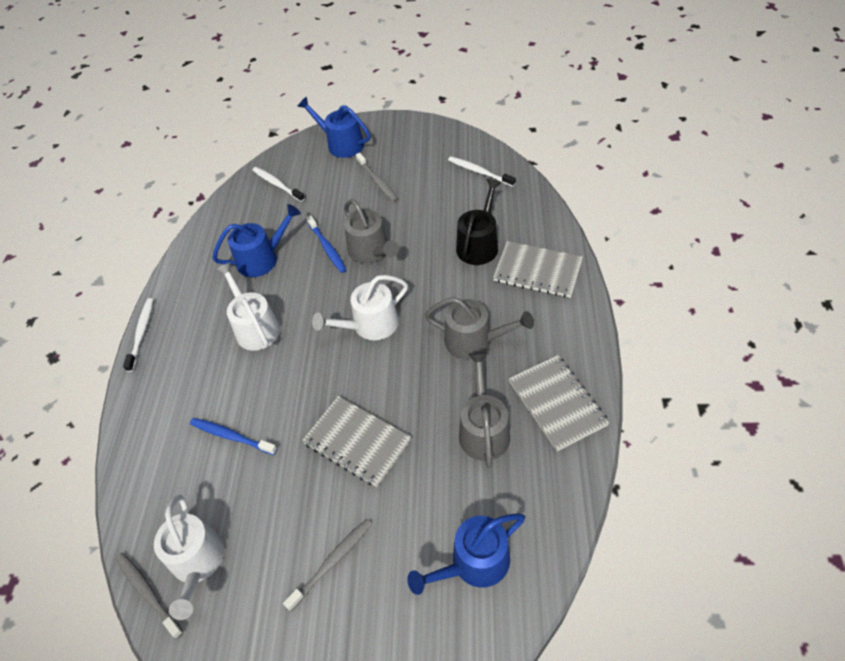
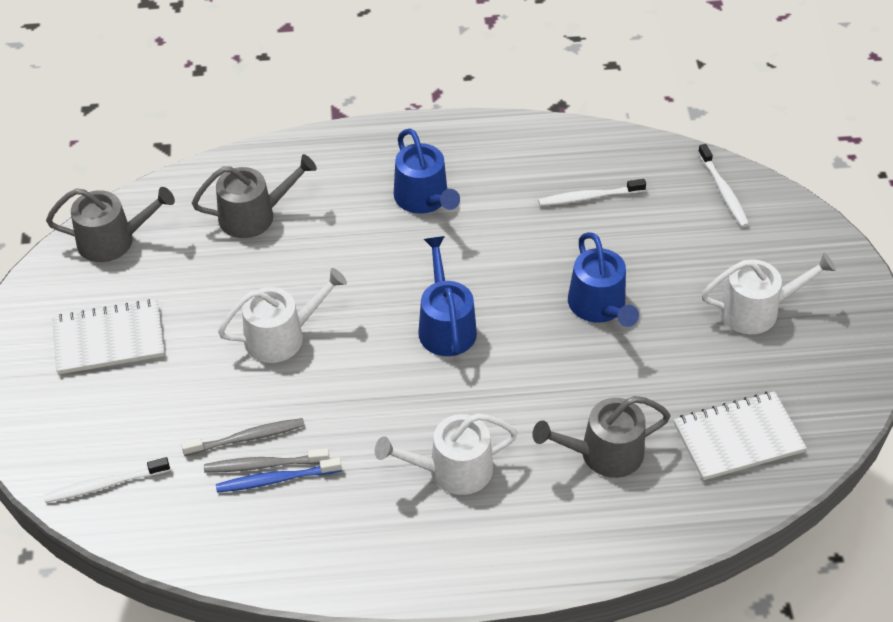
black watering can: [456,179,502,265] = 1 -> none = 0
blue toothbrush: [190,418,277,455] [306,215,347,273] = 2 -> [216,457,342,493] = 1
grey notebook: [302,396,411,487] [493,241,583,298] [509,355,610,451] = 3 -> none = 0
grey toothbrush: [115,552,183,639] [283,519,372,611] [356,153,398,201] = 3 -> [181,418,305,456] [204,449,329,472] = 2
white notebook: none = 0 -> [52,299,164,375] [674,391,807,481] = 2

